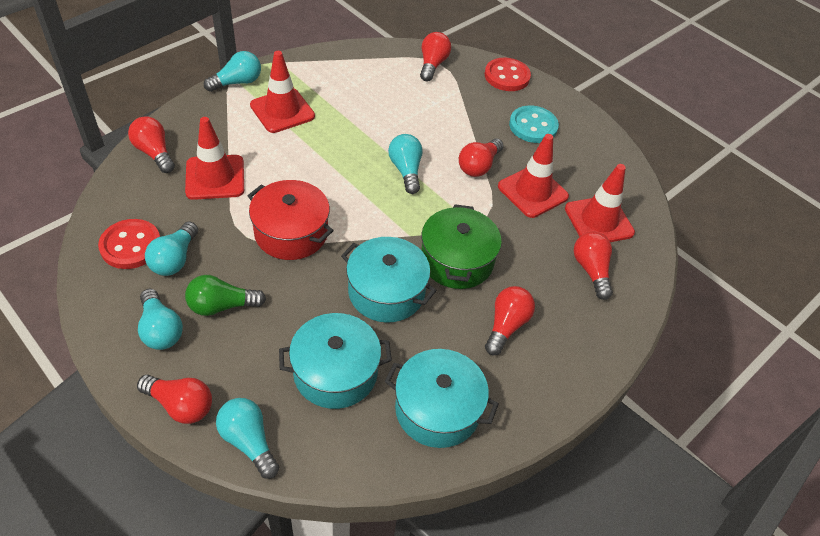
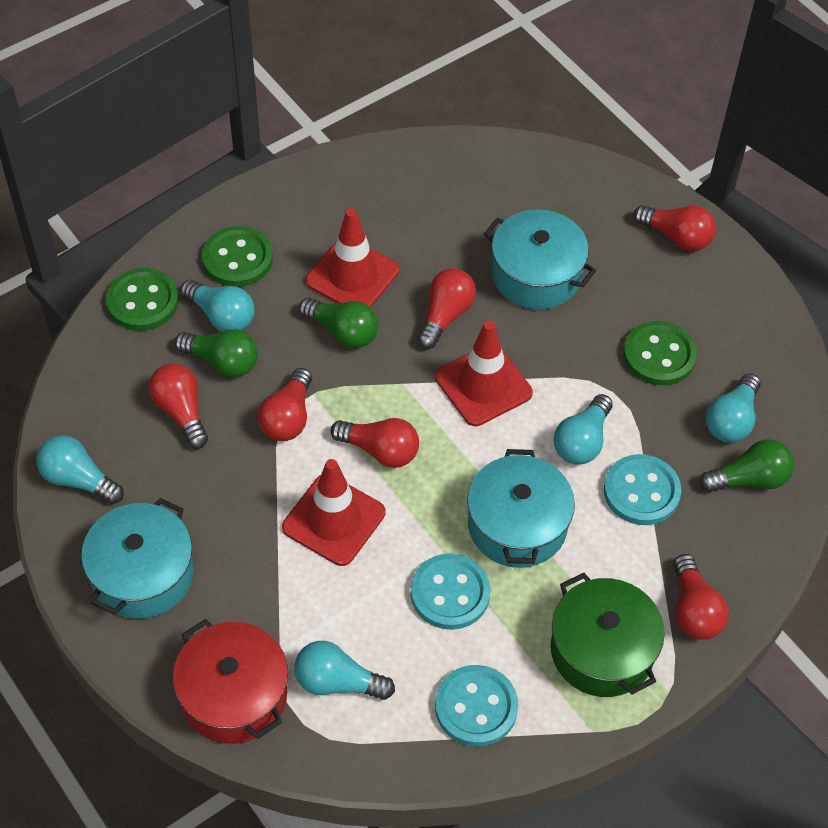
green button: none = 0 -> [106,268,179,331] [202,226,273,287] [623,321,697,386] = 3
green light bulb: [185,275,266,316] = 1 -> [174,329,258,378] [299,298,378,348] [699,439,794,492] = 3
red button: [98,219,160,269] [485,58,531,91] = 2 -> none = 0
red traffic cone: [185,117,244,200] [250,51,315,133] [498,134,569,218] [565,164,635,242] = 4 -> [282,459,385,566] [305,208,399,307] [435,320,533,426] = 3
turquoise button: [509,106,559,143] = 1 -> [411,553,491,630] [435,665,518,747] [604,454,681,525] = 3

